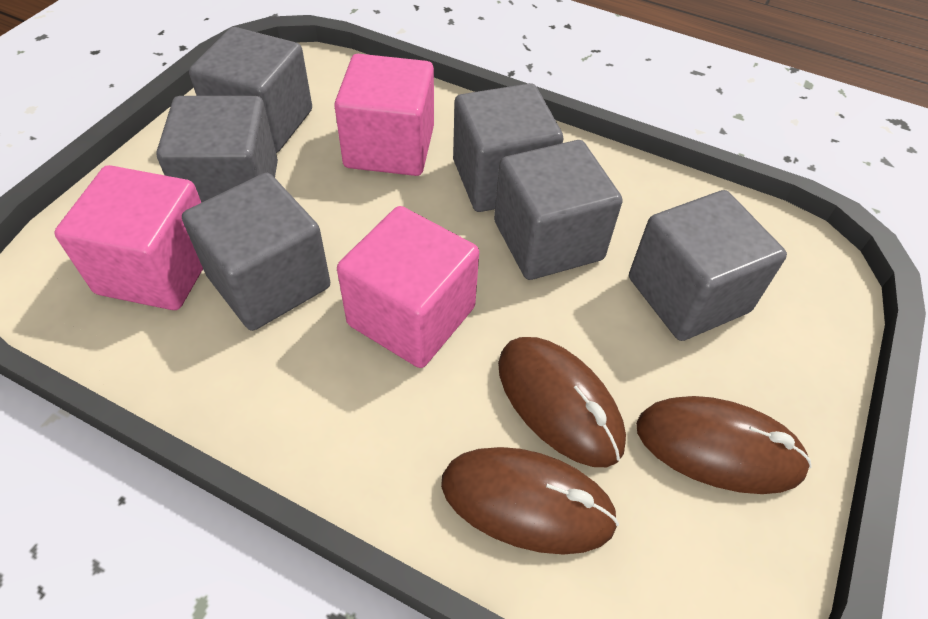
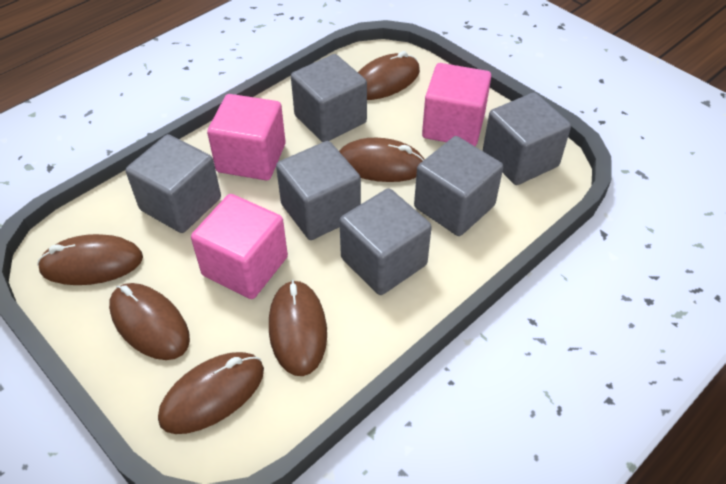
brown mouse: [441,447,619,555] [498,337,626,467] [636,396,811,494] = 3 -> [37,234,143,285] [109,283,190,360] [158,352,264,434] [269,280,327,376] [339,138,425,182] [358,51,420,100] = 6

